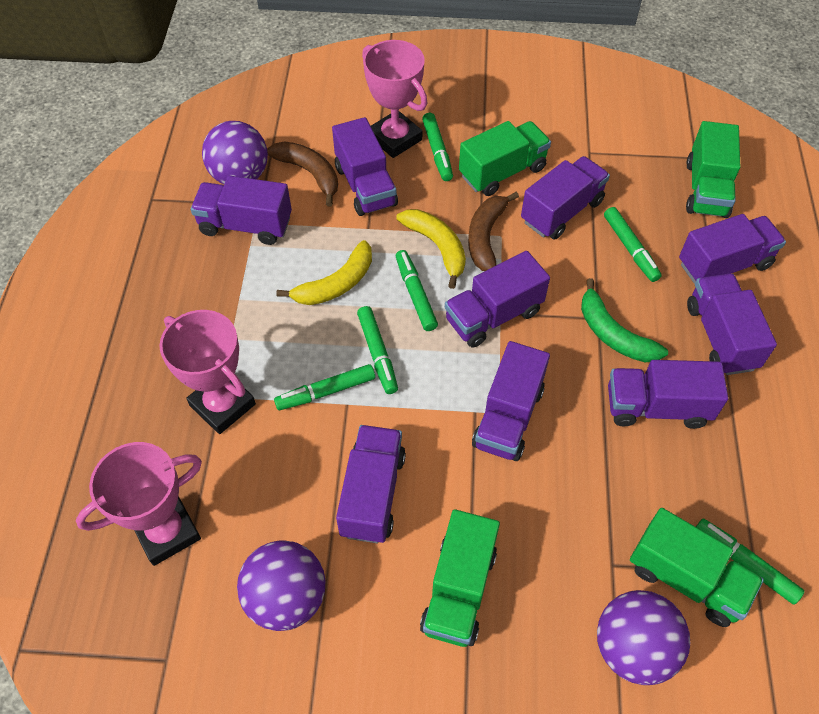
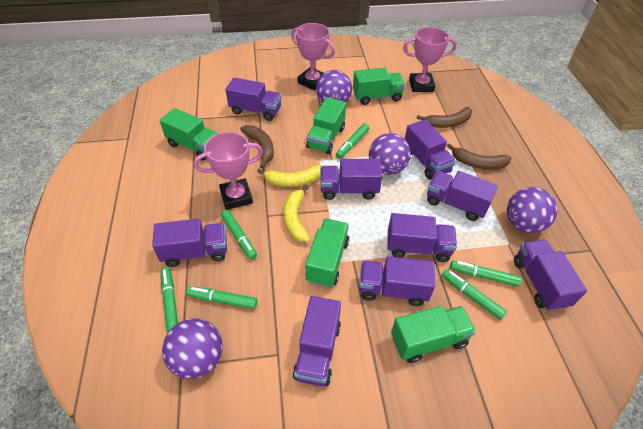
brown banana: [267,141,338,206] [468,192,519,271] = 2 -> [240,125,274,168] [416,107,472,128] [447,143,511,169] = 3
green banana: [581,278,668,362] = 1 -> none = 0
green truck: [420,509,500,647] [459,121,551,196] [630,508,764,627] [686,121,740,218] = 4 -> [160,108,218,160] [305,219,350,288] [306,97,346,154] [353,67,406,105] [391,306,476,363] = 5
purple ball: [202,121,268,184] [237,540,326,631] [597,590,690,685] = 3 -> [162,318,223,379] [316,70,352,103] [369,133,411,175] [507,187,557,233] = 4

